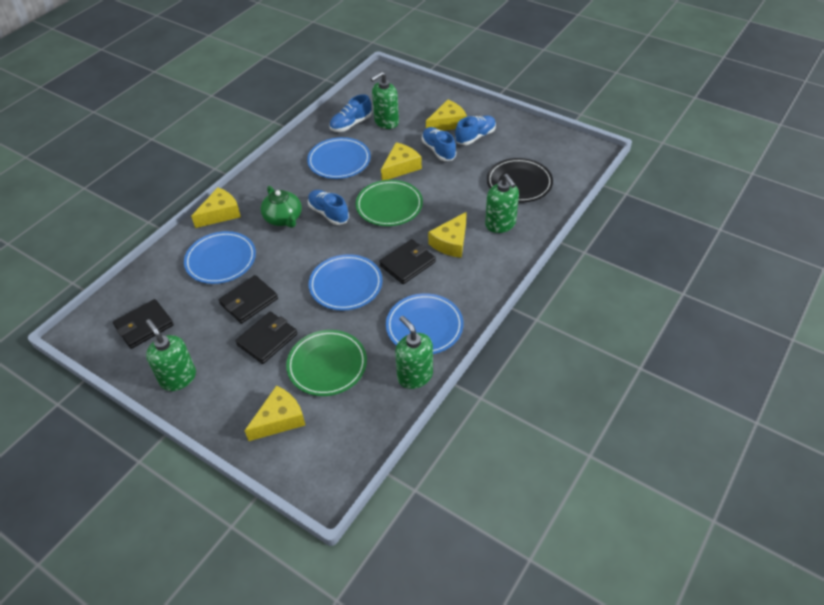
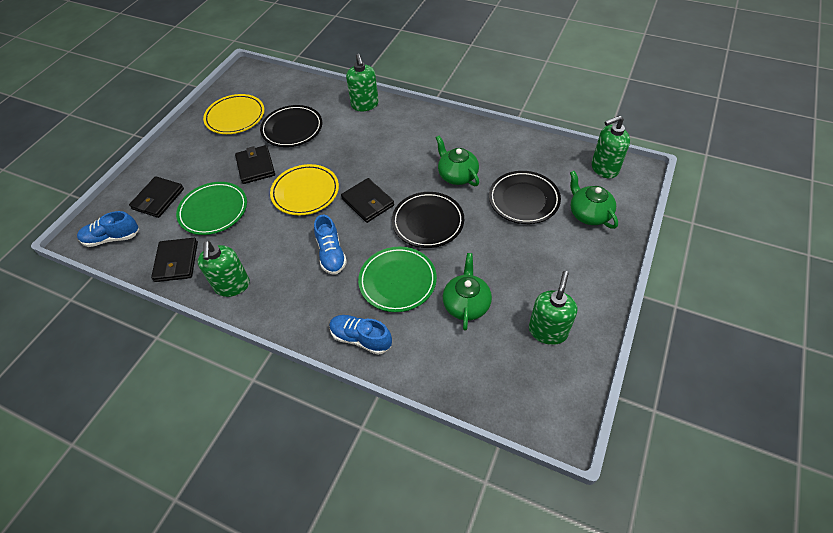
black plate: [487,158,553,202] = 1 -> [260,105,322,147] [392,192,464,248] [489,171,561,224] = 3
blue plate: [184,231,256,284] [307,137,371,179] [309,254,382,311] [386,293,463,354] = 4 -> none = 0
blue shoe: [308,190,349,225] [329,94,372,132] [422,127,456,161] [455,115,496,145] = 4 -> [77,211,139,247] [314,215,347,275] [329,315,392,355] = 3
green teapot: [261,186,302,228] = 1 -> [436,136,479,186] [443,253,492,331] [570,171,618,229] = 3
yellow cheese: [191,187,241,228] [245,385,305,441] [381,142,422,180] [426,100,467,131] [428,212,467,258] = 5 -> none = 0
yellow plate: none = 0 -> [203,94,265,134] [270,164,339,216] = 2

